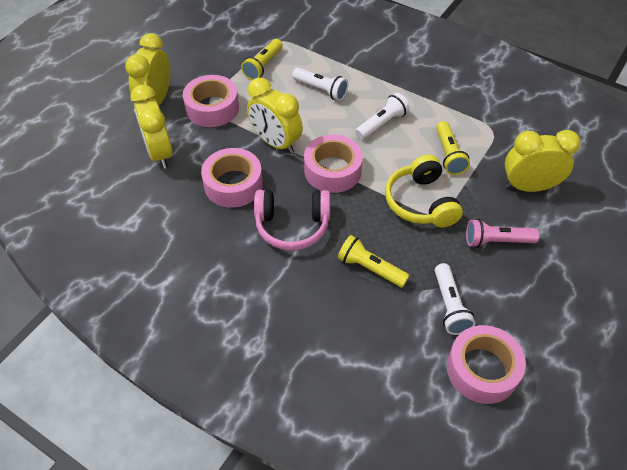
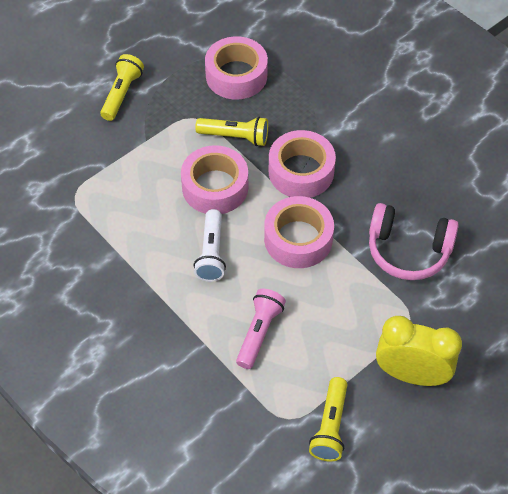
white flashlight: [292,68,348,101] [355,93,410,140] [435,263,475,335] = 3 -> [194,209,226,282] = 1
yellow clock: [125,33,170,105] [130,84,173,169] [247,78,303,154] [505,130,581,192] = 4 -> [376,316,462,386] = 1
yellow headphones: [385,155,463,227] = 1 -> none = 0

